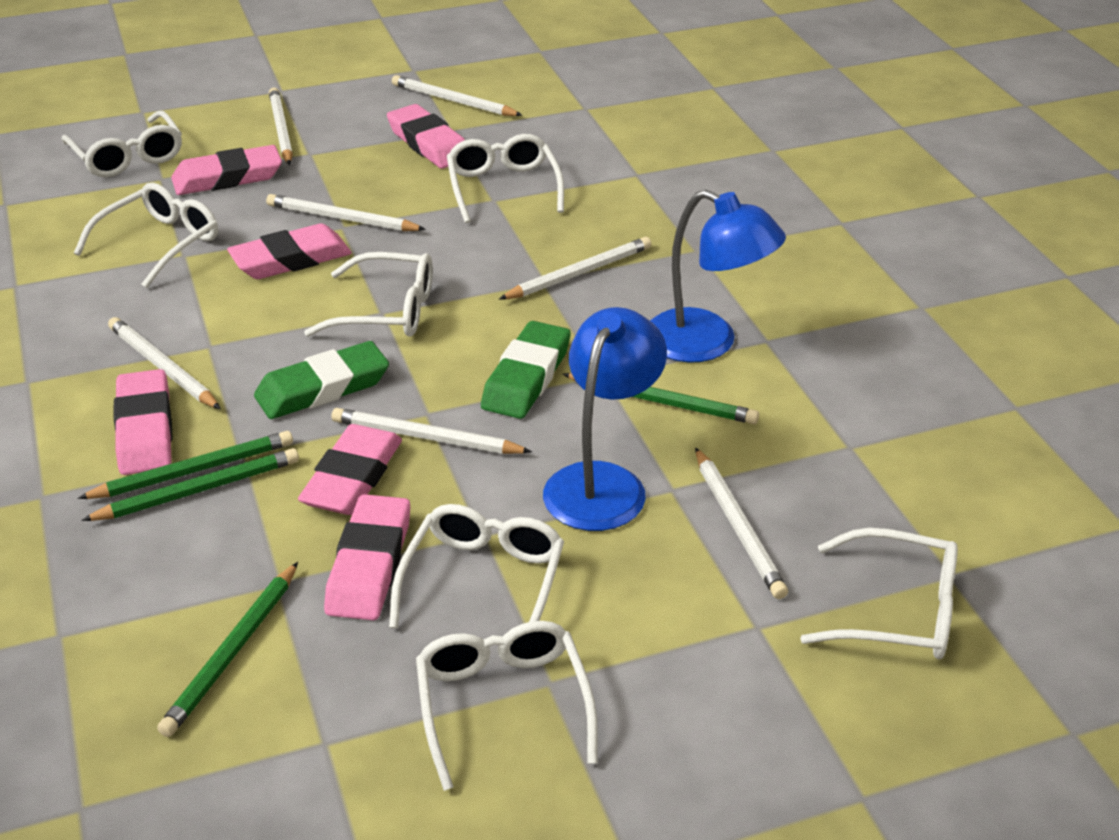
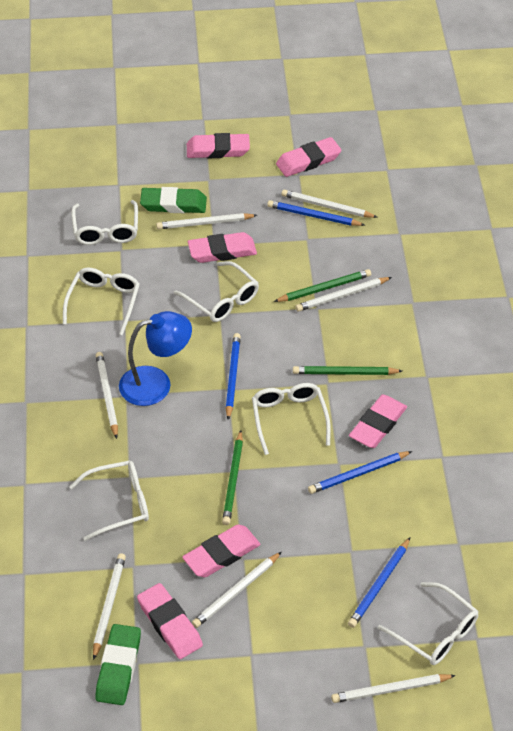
blue lamp: [543,307,667,531] [650,189,786,363] = 2 -> [119,311,192,406] = 1
blue pencil: none = 0 -> [226,333,241,420] [267,200,365,226] [308,451,412,494] [348,538,410,628] = 4
green pencil: [78,431,293,499] [81,448,299,521] [157,562,298,737] [563,373,759,424] = 4 -> [222,430,243,525] [274,269,371,302] [293,366,402,375] = 3
white glasses: [62,111,182,177] [74,183,218,288] [304,252,433,337] [389,504,564,628] [416,621,598,791] [447,134,564,223] [800,528,958,659] = 7 -> [63,268,140,335] [69,460,149,541] [71,200,138,245] [174,261,259,322] [252,383,331,455] [378,582,478,665] = 6

